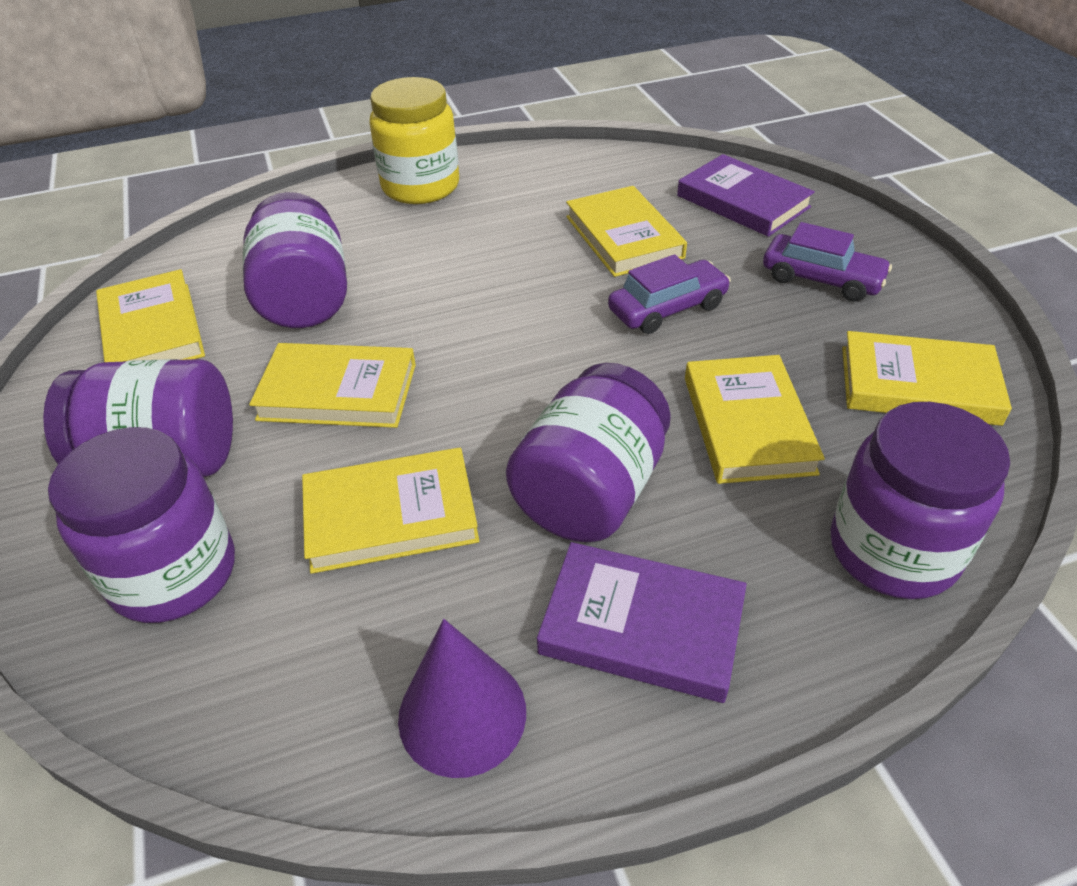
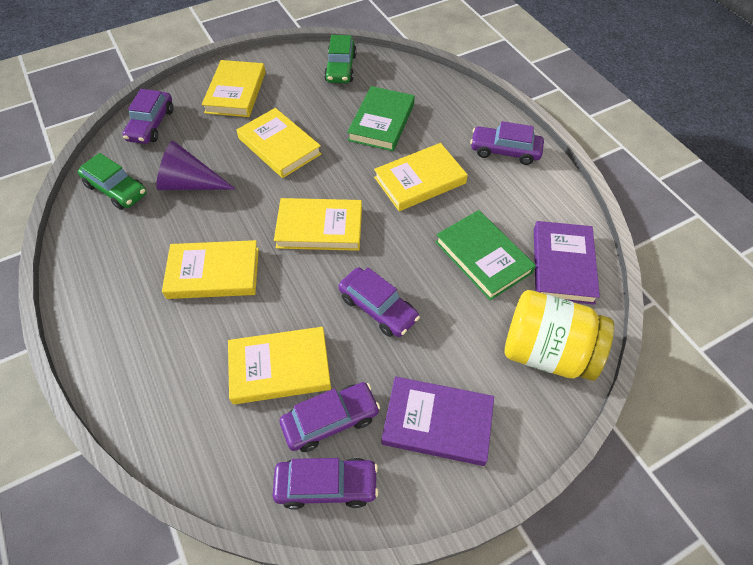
green book: none = 0 -> [347,86,415,151] [435,210,536,301] = 2
green car: none = 0 -> [77,153,147,210] [324,35,356,83] = 2
purple car: [608,254,731,334] [763,222,892,302] = 2 -> [123,89,173,144] [273,458,379,510] [280,382,380,452] [338,267,420,337] [470,121,544,165] = 5
purple jar: [43,359,233,477] [48,427,235,623] [243,192,347,328] [506,363,671,542] [831,402,1010,599] = 5 -> none = 0

